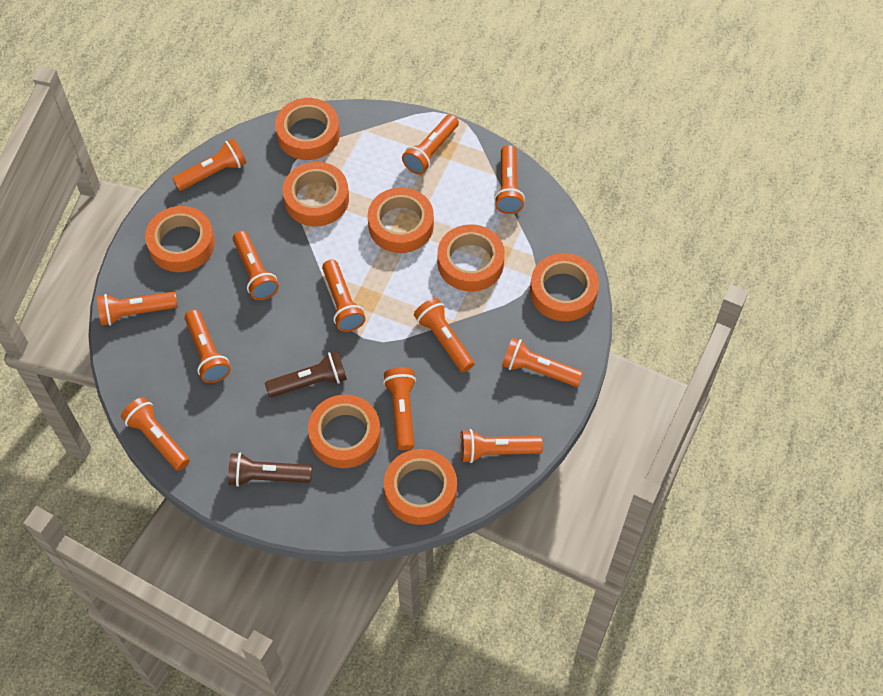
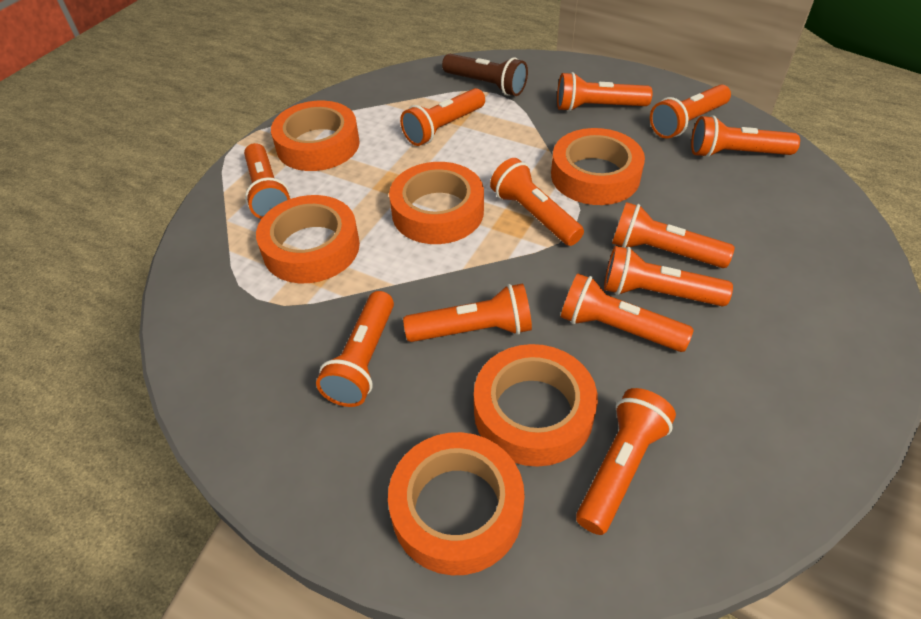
brown flashlight: [228,453,312,487] [265,351,347,397] = 2 -> [442,54,528,96] = 1
orange tape: [145,206,215,272] [275,98,340,160] [282,162,349,226] [308,395,381,468] [368,187,434,253] [384,449,457,525] [437,224,505,292] [530,253,599,321] = 8 -> [256,195,360,283] [271,101,360,171] [388,432,525,575] [389,162,484,244] [474,344,598,467] [551,128,645,205] = 6

